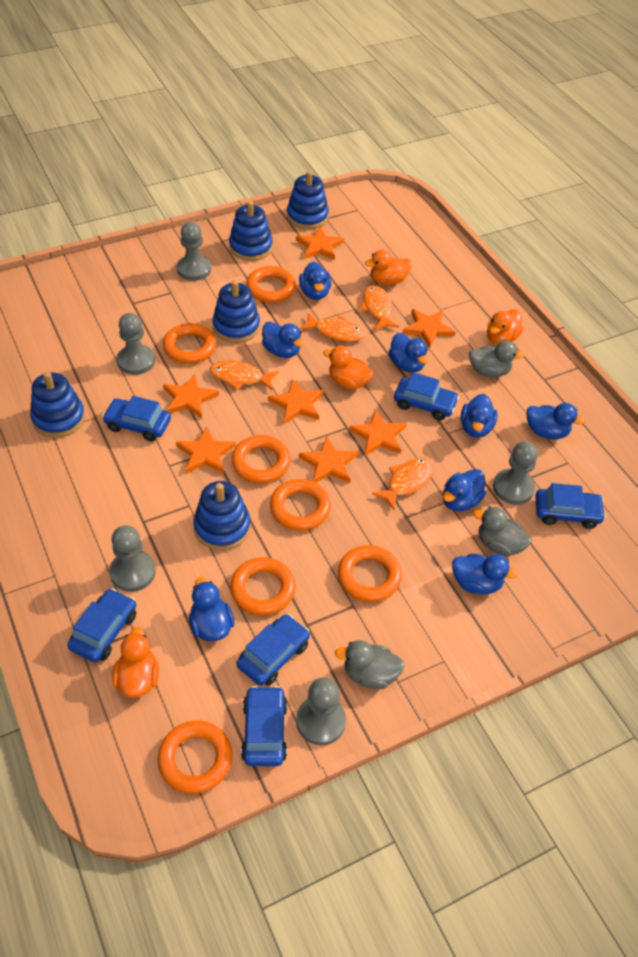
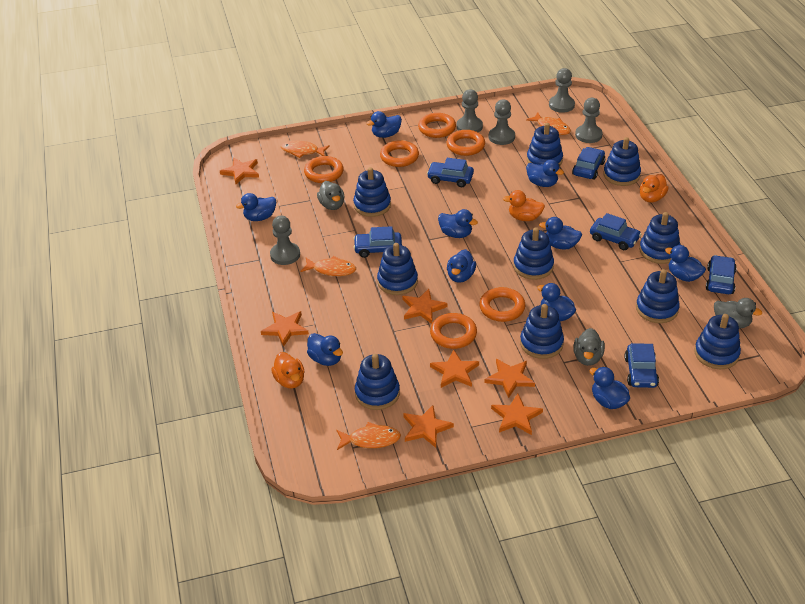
blue duck: [189,577,234,642] [262,322,304,358] [299,261,331,300] [389,333,428,373] [443,469,486,511] [452,554,518,594] [461,394,498,438] [527,403,585,439] = 8 -> [236,193,276,221] [307,333,343,366] [367,111,402,138] [438,209,478,238] [447,249,476,283] [526,159,564,187] [537,283,576,321] [539,217,582,250] [589,367,630,409] [665,245,706,282] = 10
blue stacking toy: [30,372,85,438] [193,481,251,550] [213,280,260,343] [229,201,273,261] [287,171,329,229] = 5 -> [353,167,391,217] [355,354,400,410] [377,243,418,295] [514,227,554,280] [520,304,564,359] [527,123,563,165] [603,137,641,186] [636,269,680,323] [639,212,680,264] [695,314,741,369] = 10
orange duck: [112,627,159,698] [323,346,373,389] [365,250,412,285] [487,309,523,344] = 4 -> [271,352,305,389] [503,190,545,221] [640,174,669,202] = 3
orange ring: [158,721,232,794] [163,323,216,364] [230,557,296,616] [232,435,291,483] [246,266,296,303] [270,479,331,531] [338,545,402,602] = 7 -> [304,156,344,183] [380,140,419,167] [418,113,456,138] [430,313,477,349] [447,130,485,156] [479,287,525,322] = 6

